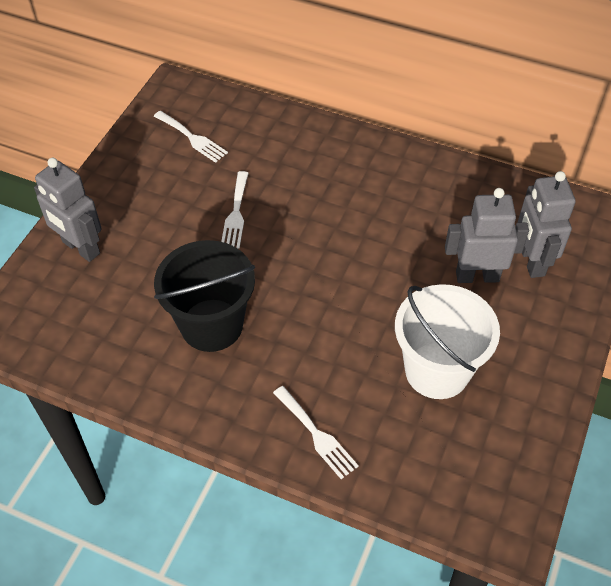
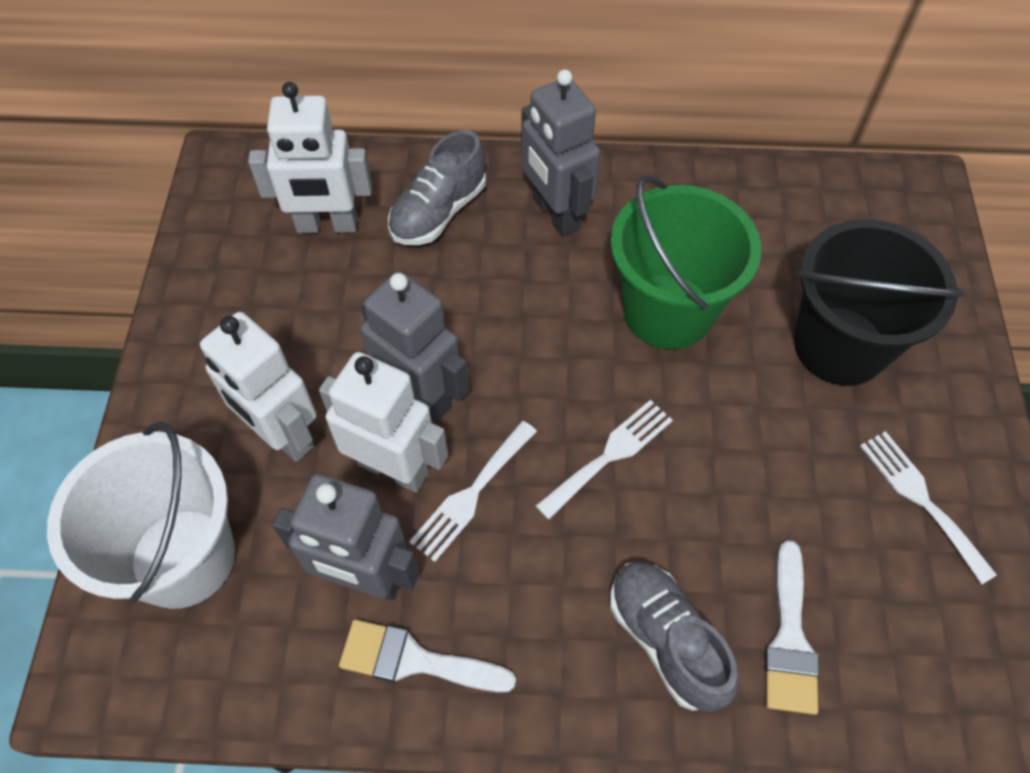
green bucket: none = 0 -> [610,175,761,350] = 1
grey shoe: none = 0 -> [388,130,486,245] [610,562,739,712] = 2
white brush: none = 0 -> [339,619,516,693] [764,540,819,715] = 2
white robot: none = 0 -> [200,312,317,462] [248,82,372,233] [319,352,448,493] = 3

